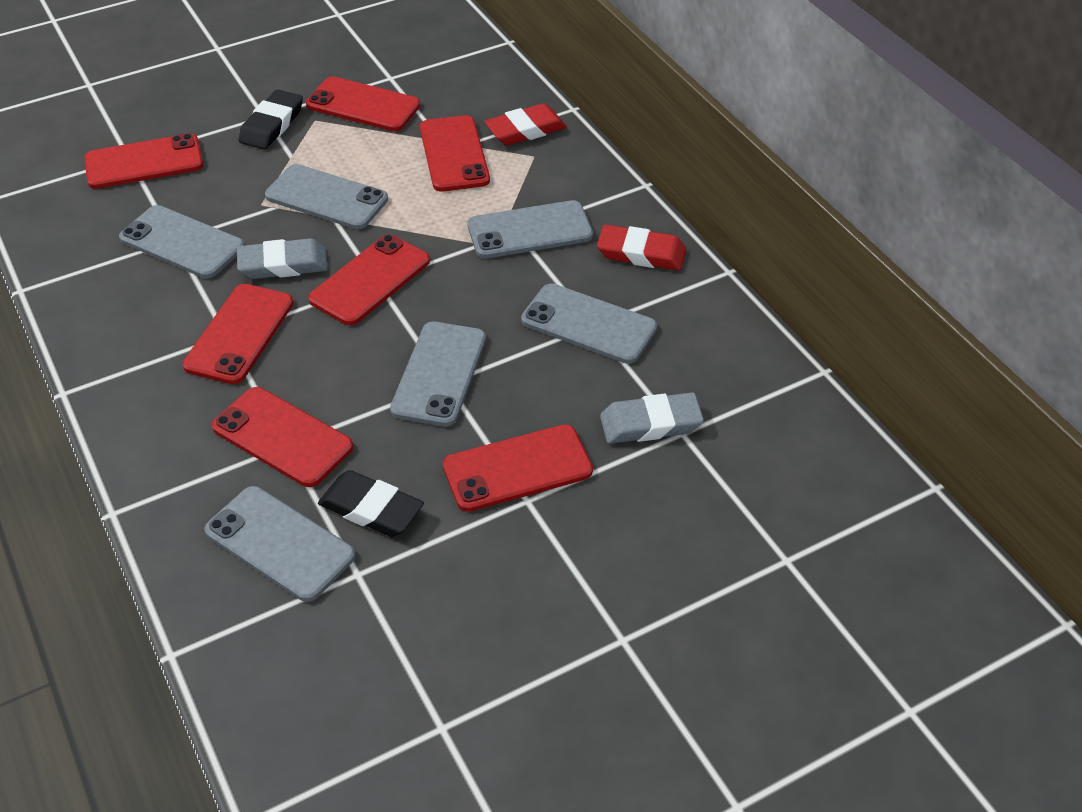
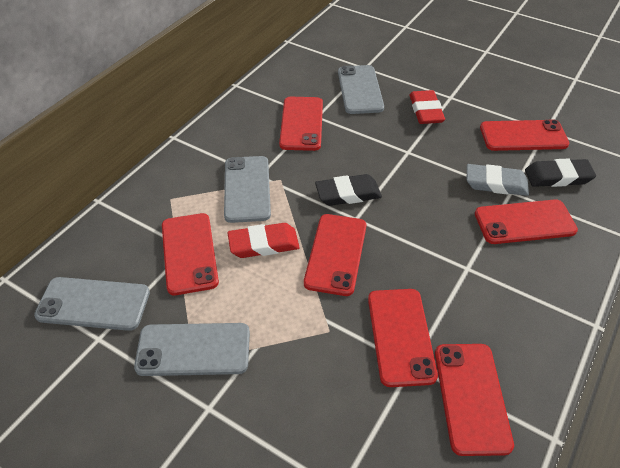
grey eraser: [237,238,328,279] [600,393,704,444] = 2 -> [467,164,529,196] = 1
grey phone: [119,205,245,279] [204,486,355,602] [265,164,388,229] [390,321,486,427] [467,200,593,259] [521,283,657,364] = 6 -> [34,277,150,331] [134,323,250,376] [224,156,271,223] [338,65,384,114] = 4

